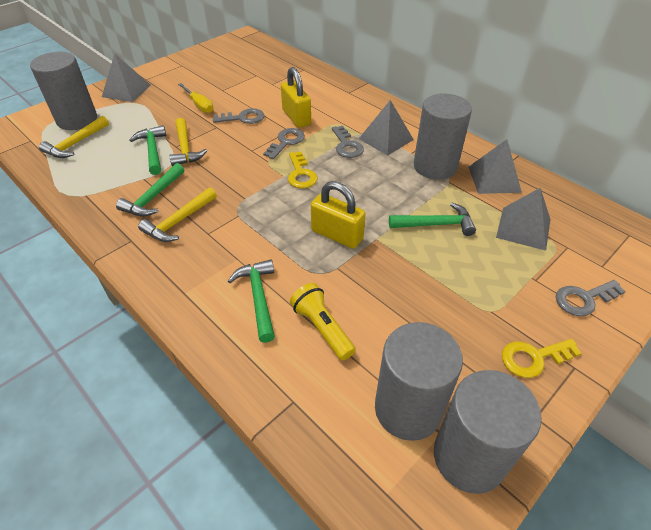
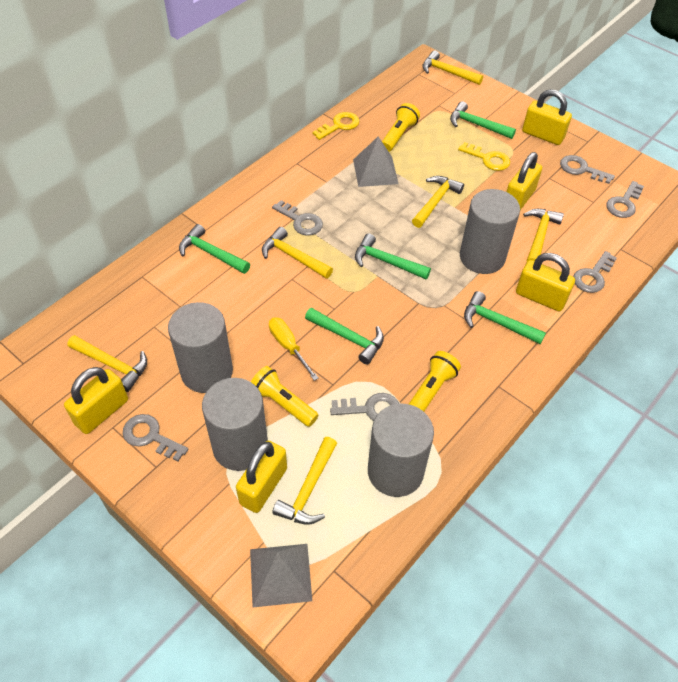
green hammer: [116,163,184,217] [129,125,166,175] [228,259,275,343] [389,203,476,236] = 4 -> [179,224,250,274] [305,308,384,365] [355,233,431,279] [450,101,516,139] [464,291,546,344] = 5
grey key: [213,108,264,124] [263,128,305,159] [332,126,364,158] [556,280,626,316] = 4 -> [123,414,188,461] [272,200,323,236] [330,393,399,421] [560,155,615,184] [573,251,617,293] [606,181,644,218] = 6
grey pyramid: [102,54,151,102] [359,100,414,156] [468,139,522,194] [496,188,550,251] = 4 -> [250,544,312,607] [353,137,399,187] = 2
yellow flashlight: [290,283,356,361] = 1 -> [251,366,319,427] [382,103,420,152] [409,351,461,411] = 3
yellow hammer: [39,116,109,158] [138,188,217,242] [169,118,207,166] = 3 -> [67,335,147,392] [262,227,333,279] [272,437,337,525] [412,176,464,228] [422,50,483,85] [523,209,564,262] = 6
yellow padlock: [281,67,311,128] [311,181,366,249] = 2 -> [64,367,128,434] [236,441,287,513] [507,152,542,210] [516,253,575,311] [522,89,572,145] = 5

